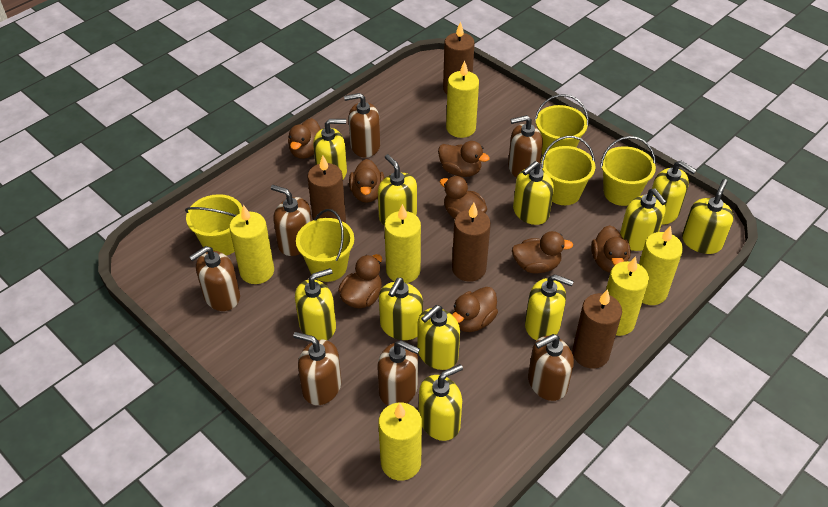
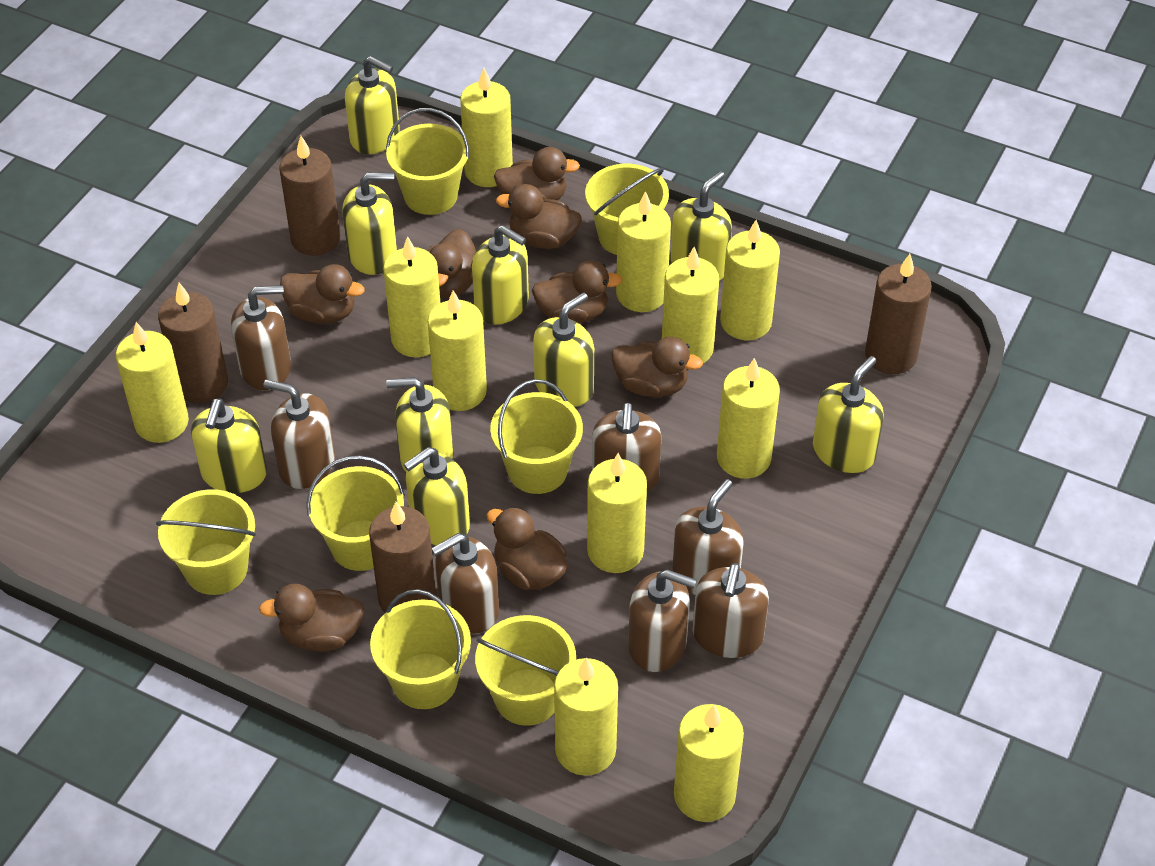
yellow bucket: [185,194,243,256] [296,209,354,282] [535,94,589,155] [541,136,595,205] [600,136,656,206] = 5 -> [156,489,256,595] [307,455,405,571] [370,589,471,709] [386,108,469,215] [475,615,576,726] [490,379,583,494] [585,164,669,255] = 7
yellow candle: [229,205,274,284] [378,403,422,481] [384,204,421,283] [446,60,479,138] [606,256,649,336] [639,226,683,305] = 6 -> [116,322,189,443] [383,236,440,357] [427,290,487,411] [460,68,513,187] [554,658,618,776] [587,453,647,573] [616,191,671,312] [662,247,719,363] [674,704,744,822] [717,358,780,479] [720,220,780,340] = 11
yellow soap dispenser: [295,268,336,340] [313,119,347,179] [378,154,417,225] [379,278,423,340] [417,305,460,370] [419,364,463,441] [513,161,554,225] [525,274,574,340] [620,188,667,251] [652,161,696,225] [682,179,734,254] = 11 -> [191,398,267,493] [342,172,397,275] [345,56,400,154] [386,377,453,472] [403,447,470,545] [472,225,529,325] [533,292,594,407] [671,171,732,281] [813,356,884,473] = 9

